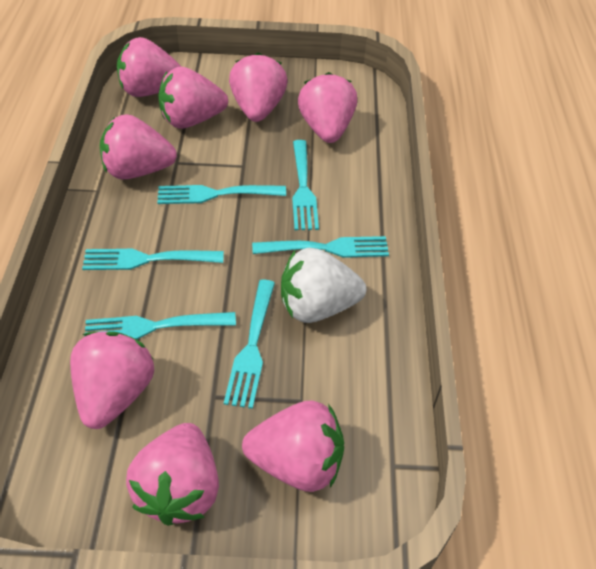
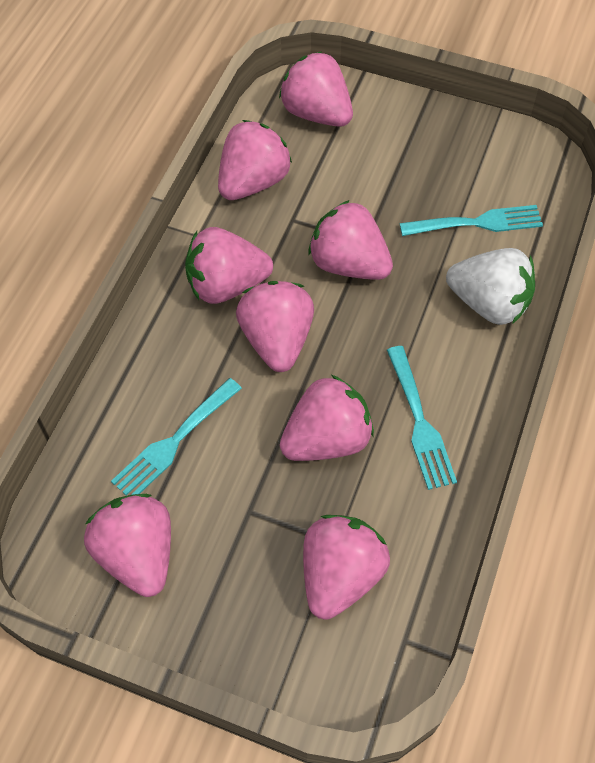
turquoise fork: [82,249,224,270] [85,312,236,340] [157,185,286,204] [224,280,275,409] [252,236,389,258] [292,140,319,230] = 6 -> [111,378,242,496] [387,346,457,490] [399,205,543,236] = 3

